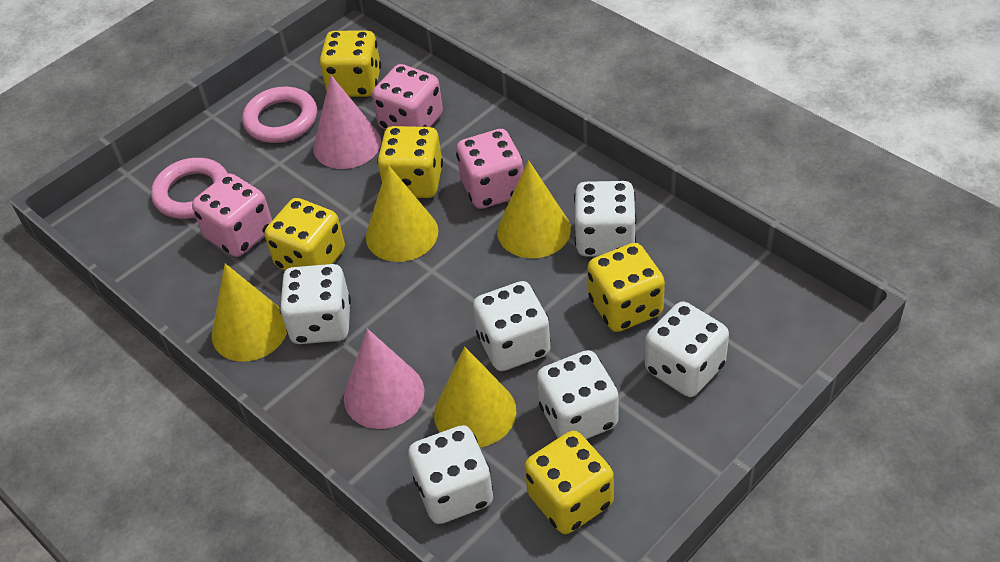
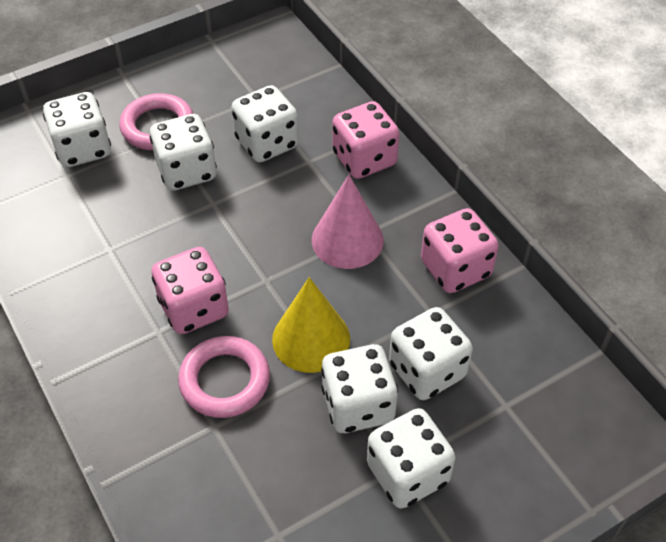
pink cone: [313,75,381,169] [344,328,424,429] = 2 -> [312,175,384,269] = 1
yellow cone: [212,263,287,362] [366,165,438,262] [434,347,516,448] [497,160,571,258] = 4 -> [272,277,350,373] = 1
yellow dice: [265,198,345,270] [320,31,381,97] [377,126,443,198] [525,431,614,534] [587,243,665,332] = 5 -> none = 0

